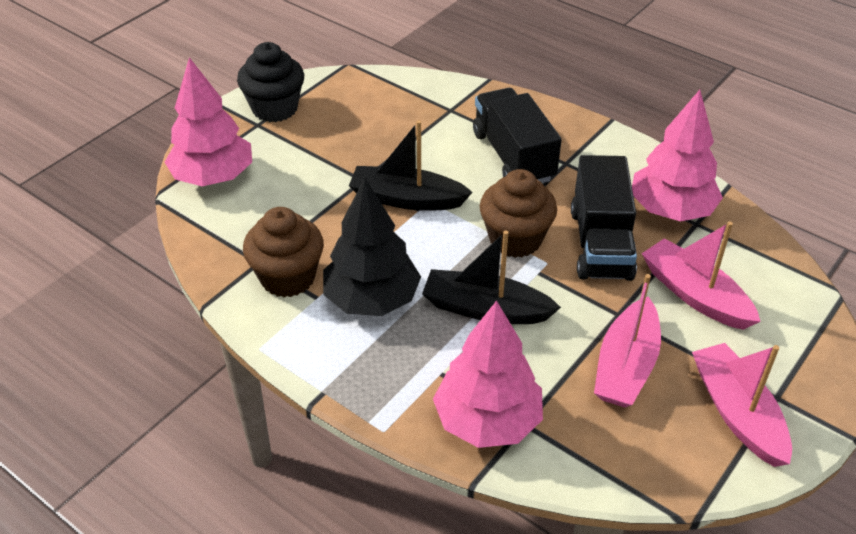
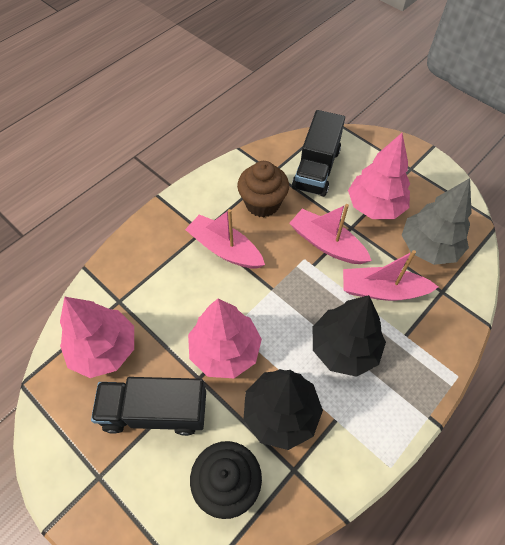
black boat: [349,121,473,211] [422,231,561,324] = 2 -> none = 0
black tree: [323,178,421,316] = 1 -> [244,369,323,450] [313,295,386,377] = 2
brown cupcake: [243,207,324,297] [480,169,557,258] = 2 -> [237,161,289,217] = 1
grey tree: none = 0 -> [402,178,472,265] = 1

